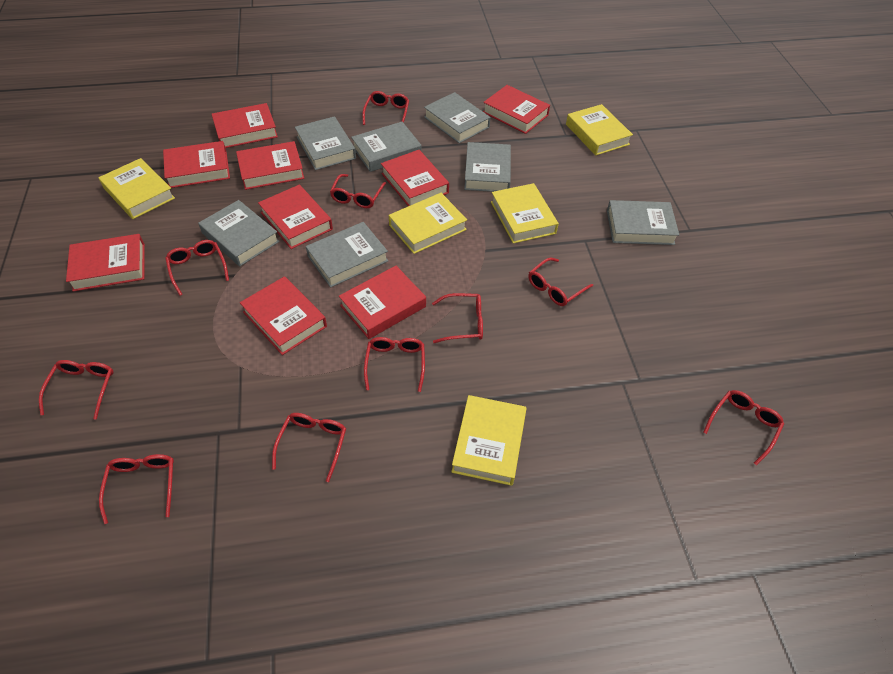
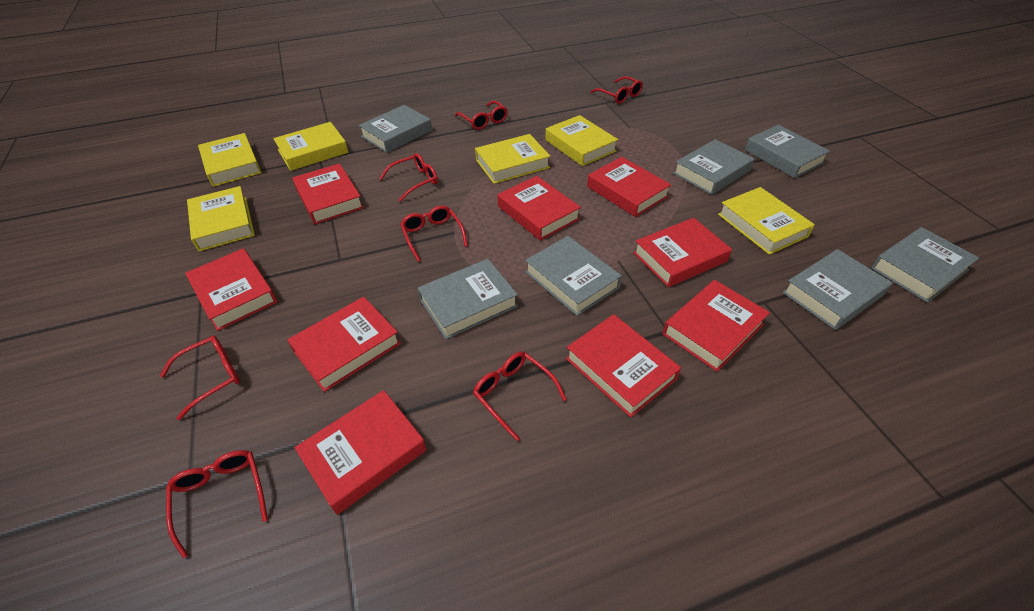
red glasses: [39,360,114,420] [99,454,174,524] [165,240,229,296] [272,413,346,482] [330,174,386,208] [362,91,409,125] [364,337,425,392] [432,293,483,343] [528,257,593,306] [703,390,784,466] = 10 -> [160,335,240,420] [166,450,268,559] [379,153,438,202] [400,205,468,262] [455,101,507,130] [473,352,567,441] [590,76,643,104] = 7
yellow book: [99,158,175,219] [389,193,467,254] [451,395,527,486] [491,183,559,243] [566,104,633,156] = 5 -> [187,186,255,251] [198,133,261,187] [273,122,349,171] [475,134,550,184] [545,115,618,166] [718,187,815,255] = 6

